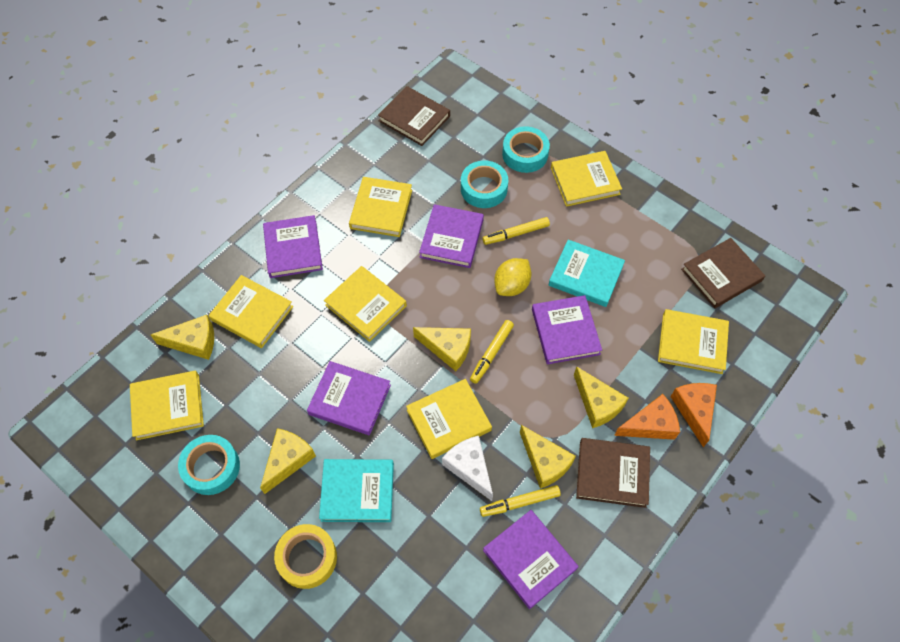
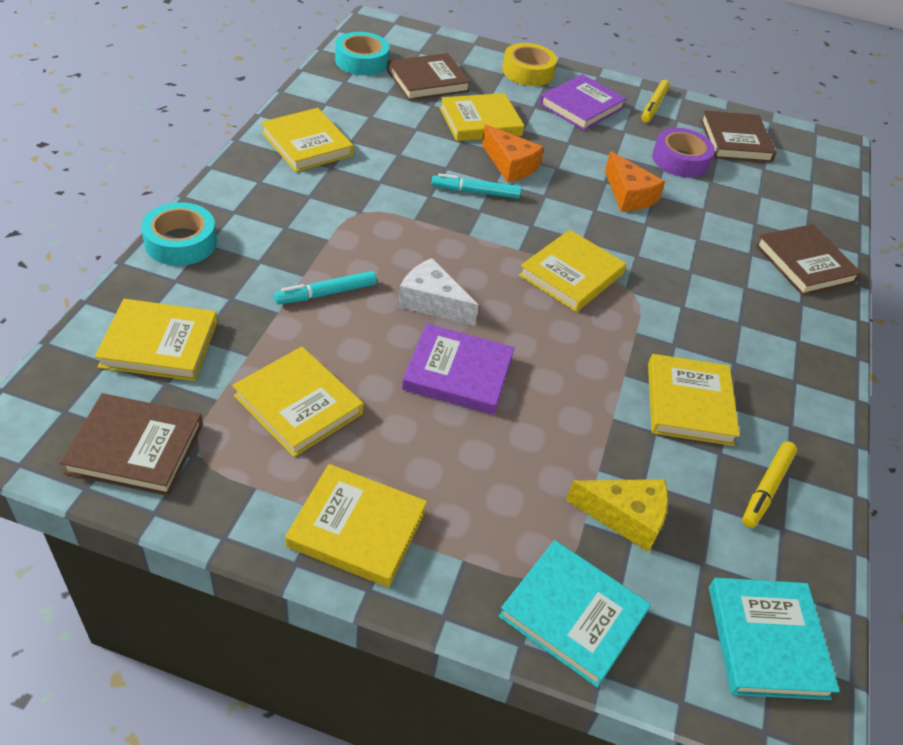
brown book: [378,86,450,146] [576,438,650,508] [681,238,765,308] = 3 -> [60,393,203,496] [387,53,471,101] [700,110,777,163] [755,224,862,296] = 4
purple book: [263,215,323,278] [307,361,391,435] [419,204,484,268] [483,510,579,609] [532,295,602,364] = 5 -> [402,324,514,415] [539,74,627,130] = 2
purple tape: none = 0 -> [652,128,715,177] = 1
turquoise marker: none = 0 -> [274,271,377,304] [431,173,521,198] = 2
turquoise tape: [178,435,240,495] [461,161,508,208] [502,126,550,173] = 3 -> [141,202,217,266] [335,32,390,76] = 2
yellow cheese: [151,315,214,360] [260,428,316,494] [413,327,471,371] [520,425,576,489] [574,366,628,428] = 5 -> [566,479,668,552] = 1
yellow lemon: [494,258,532,296] = 1 -> none = 0
yellow marker: [470,320,514,384] [480,485,561,517] [483,217,550,245] = 3 -> [641,80,670,123] [742,441,797,528] = 2

